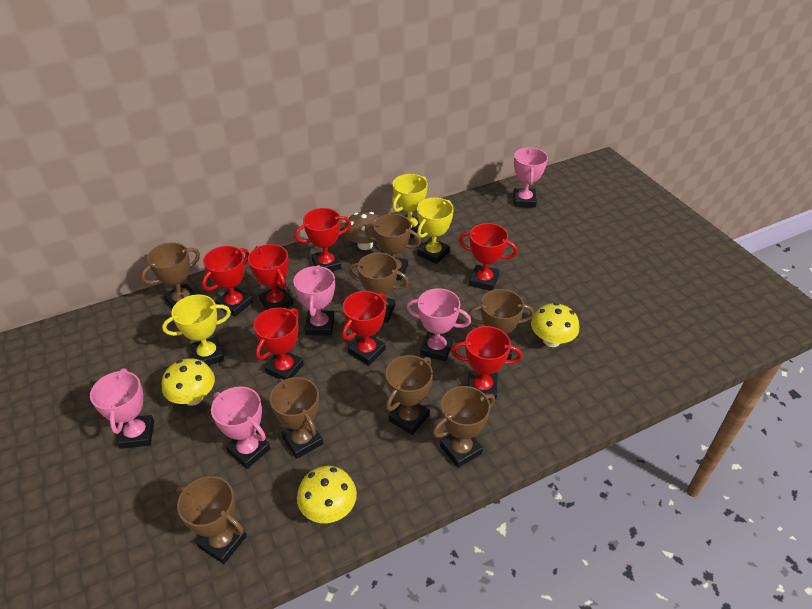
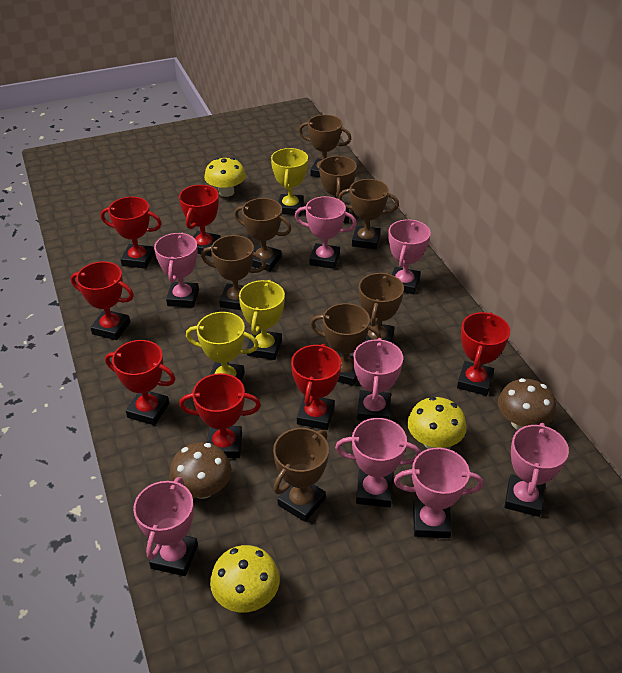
brown mushroom: [344,212,379,250] = 1 -> [169,442,232,499] [498,378,556,430] = 2
pink trophy: [90,368,154,449] [211,386,271,469] [293,265,335,336] [407,288,471,362] [513,147,548,207] = 5 -> [133,477,198,576] [154,233,199,308] [295,196,357,269] [335,418,421,507] [353,338,403,421] [388,219,431,294] [394,448,484,538] [504,423,569,517] = 8

